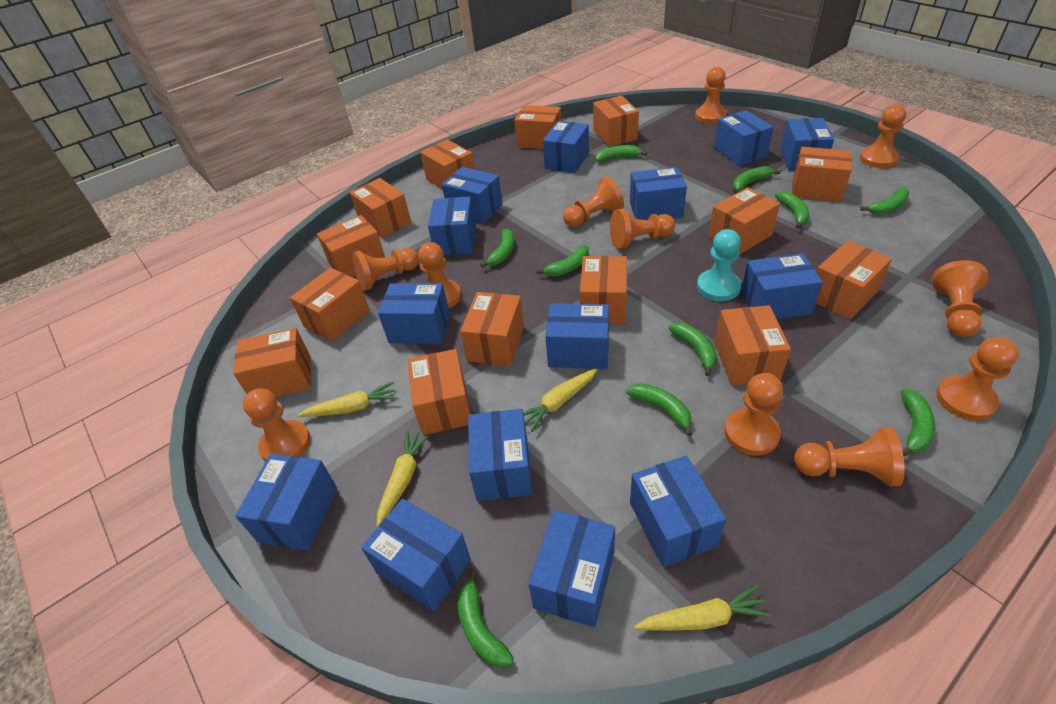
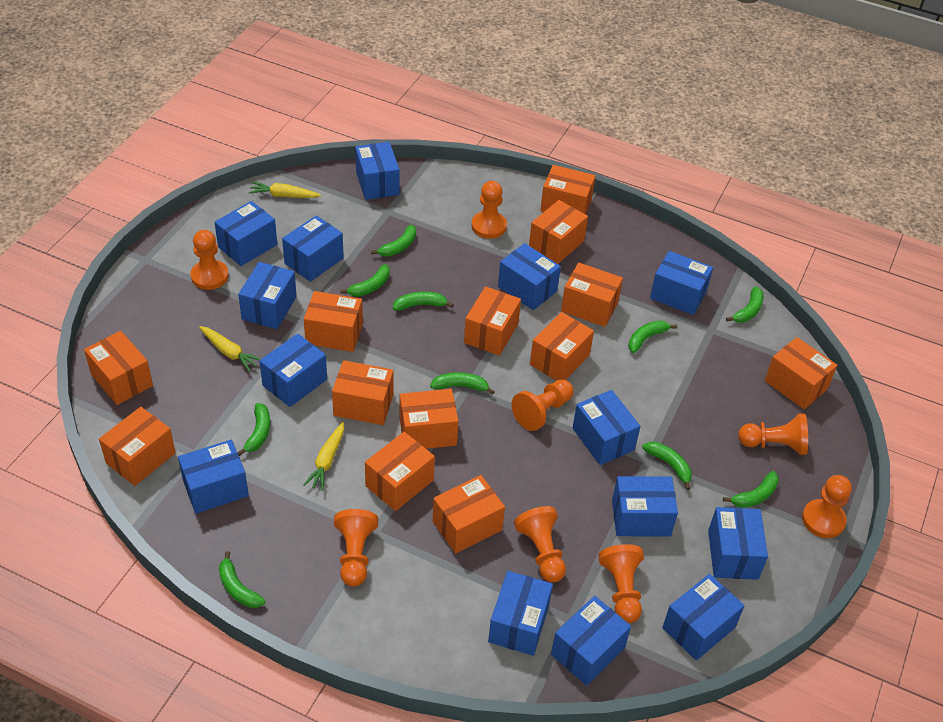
orange box: [233,328,311,397] [290,268,370,342] [317,215,385,277] [350,178,411,238] [407,349,471,435] [420,139,475,190] [460,292,524,366] [514,105,561,149] [580,256,627,324] [593,96,639,147] [708,187,780,255] [715,305,791,386] [792,147,852,202] [816,241,892,319] = 14 -> [84,331,153,405] [99,407,176,486] [304,291,363,352] [332,360,394,425] [365,432,435,511] [399,389,459,449] [433,475,505,554] [464,286,521,356] [529,200,588,264] [530,312,594,380] [540,165,595,214] [561,263,623,327] [765,337,837,409] = 13
orange pawn: [243,388,311,461] [352,248,419,291] [418,242,461,308] [563,176,624,227] [610,209,675,249] [695,67,727,124] [724,373,783,456] [794,427,905,486] [860,104,907,168] [932,260,988,337] [936,337,1019,421] = 11 -> [190,230,229,290] [334,509,378,587] [472,181,507,239] [511,379,574,431] [514,506,566,582] [598,544,644,623] [738,414,808,455] [802,475,852,538] = 8
turquoise pawn: [697,229,741,301] = 1 -> none = 0
yellow carrot: [297,382,397,417] [377,431,430,527] [523,368,597,431] [634,585,771,630] = 4 -> [199,326,261,372] [249,182,321,198] [303,422,344,491] = 3

